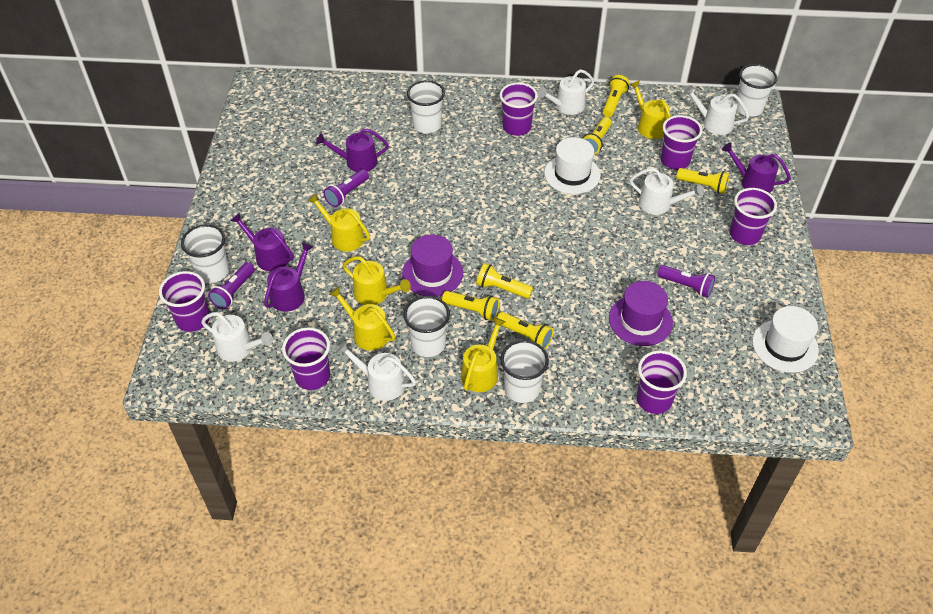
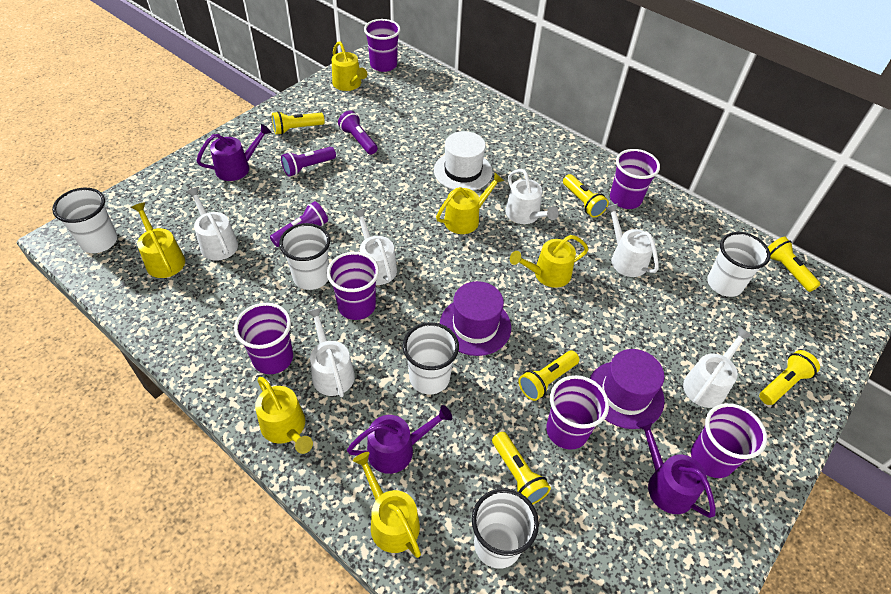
purple watering can: [230,213,294,271] [264,242,313,312] [316,128,389,172] [722,142,791,193] = 4 -> [197,124,271,181] [347,405,452,474] [636,418,715,518] = 3
white hat: [544,137,601,194] [752,306,819,373] = 2 -> [434,131,493,191] = 1
white watering can: [201,312,273,361] [336,341,416,401] [537,69,594,115] [630,168,704,215] [684,85,749,135] = 5 -> [186,187,238,261] [307,307,355,397] [353,209,397,285] [506,169,559,224] [605,203,659,277] [683,327,752,408] = 6
yellow watering can: [308,193,370,251] [329,287,396,351] [343,256,411,305] [461,317,506,392] [630,80,671,139] = 5 -> [131,202,185,278] [255,377,313,454] [332,41,367,91] [353,452,421,558] [436,173,504,234] [510,235,589,288] = 6

